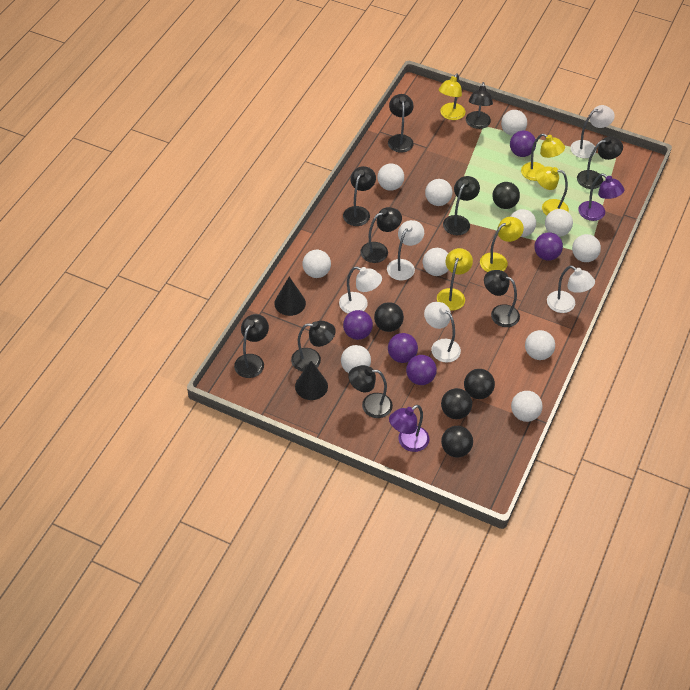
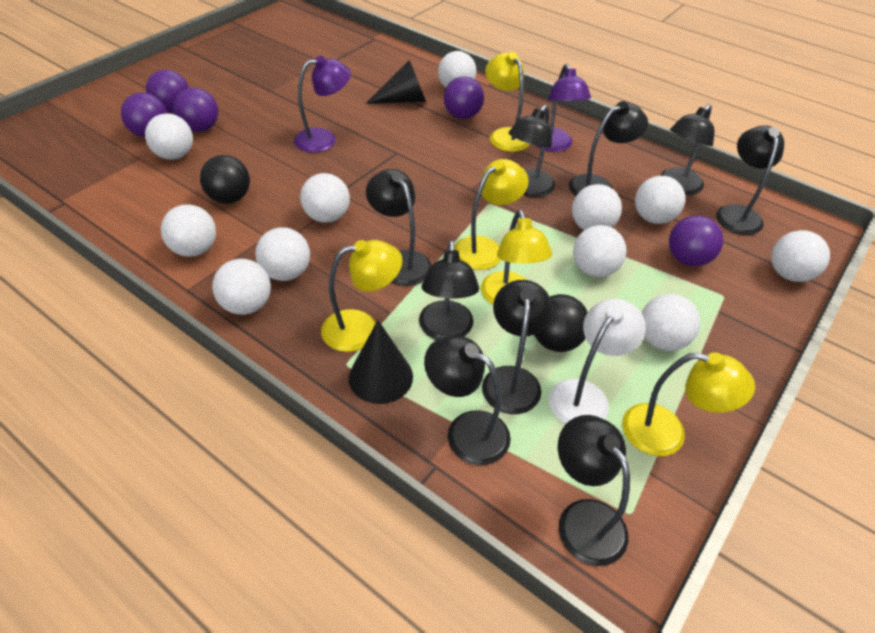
black ball: [374,302,404,332] [441,388,472,419] [441,426,473,457] [464,369,495,399] [492,182,520,209] = 5 -> [200,155,250,204] [534,294,588,352] = 2
black lamp: [234,314,269,378] [291,321,336,372] [343,166,376,226] [348,365,393,418] [360,207,402,263] [388,94,414,153] [443,176,480,235] [466,82,493,129] [484,270,520,327] [577,136,623,189] = 10 -> [366,169,432,286] [419,240,479,340] [424,336,511,465] [482,280,553,414] [509,105,556,197] [558,415,630,566] [569,101,648,196] [660,104,715,195] [716,125,784,235] = 9
white lamp: [339,266,382,314] [387,220,424,281] [424,302,461,363] [547,266,595,313] [570,105,615,158] = 5 -> [549,298,646,424] = 1

